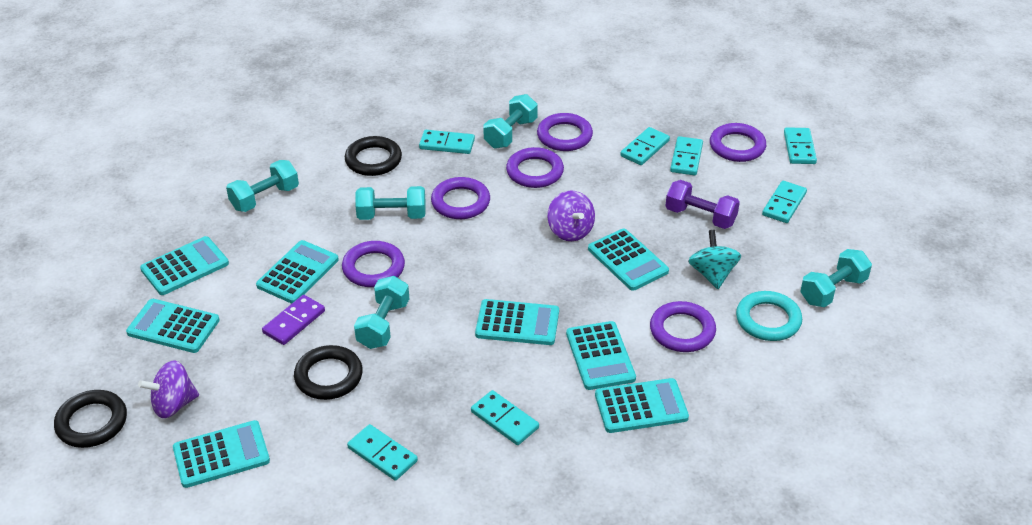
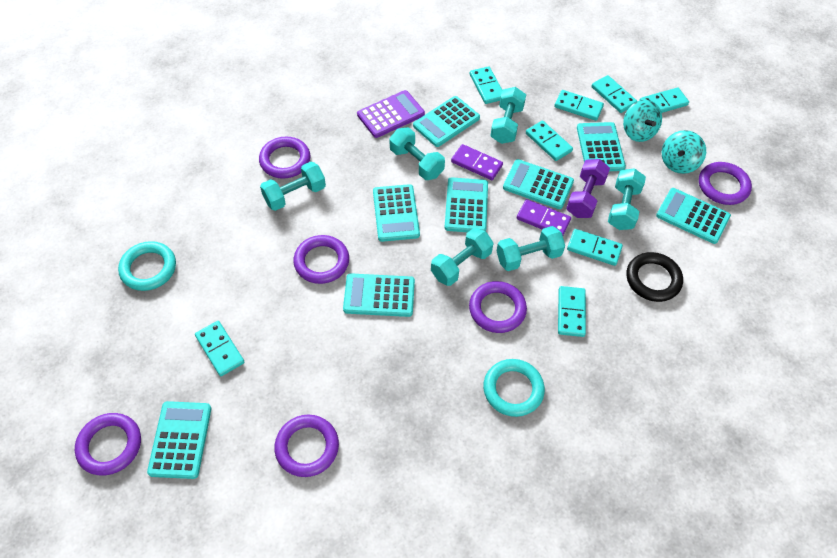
black ring: [54,390,127,448] [294,345,363,400] [345,136,402,176] = 3 -> [627,252,683,302] = 1
purple calculator: none = 0 -> [357,90,425,138] = 1
purple domino: [262,295,325,345] = 1 -> [451,144,503,180] [517,199,571,235] = 2
purple spinning top: [138,360,199,418] [548,190,595,241] = 2 -> none = 0
turquoise domino: [347,424,418,481] [419,130,475,154] [471,390,539,445] [620,127,670,165] [670,136,703,175] [762,181,807,223] [784,127,817,164] = 7 -> [195,321,244,376] [470,66,502,104] [526,121,573,161] [554,90,604,121] [558,286,586,337] [567,229,623,266] [591,75,637,113] [639,87,689,113] = 8
turquoise dumbbell: [226,160,299,212] [354,276,409,349] [355,186,426,220] [483,94,538,149] [800,249,872,307] = 5 -> [260,162,326,211] [389,127,445,180] [431,228,494,286] [490,87,526,144] [497,226,565,271] [608,168,646,230] = 6
turquoise ring: [736,291,802,341] = 1 -> [118,241,176,291] [483,359,545,417] = 2
turquoise spinning top: [688,230,741,289] = 1 -> [623,100,662,142] [662,130,706,174] = 2

